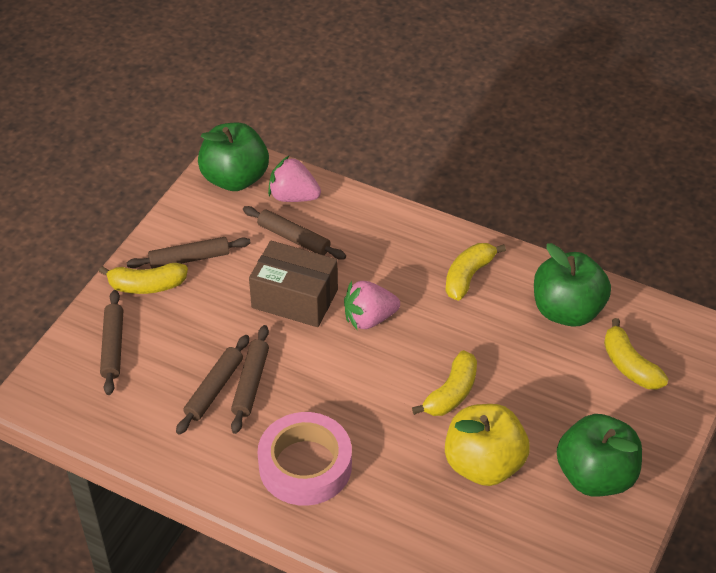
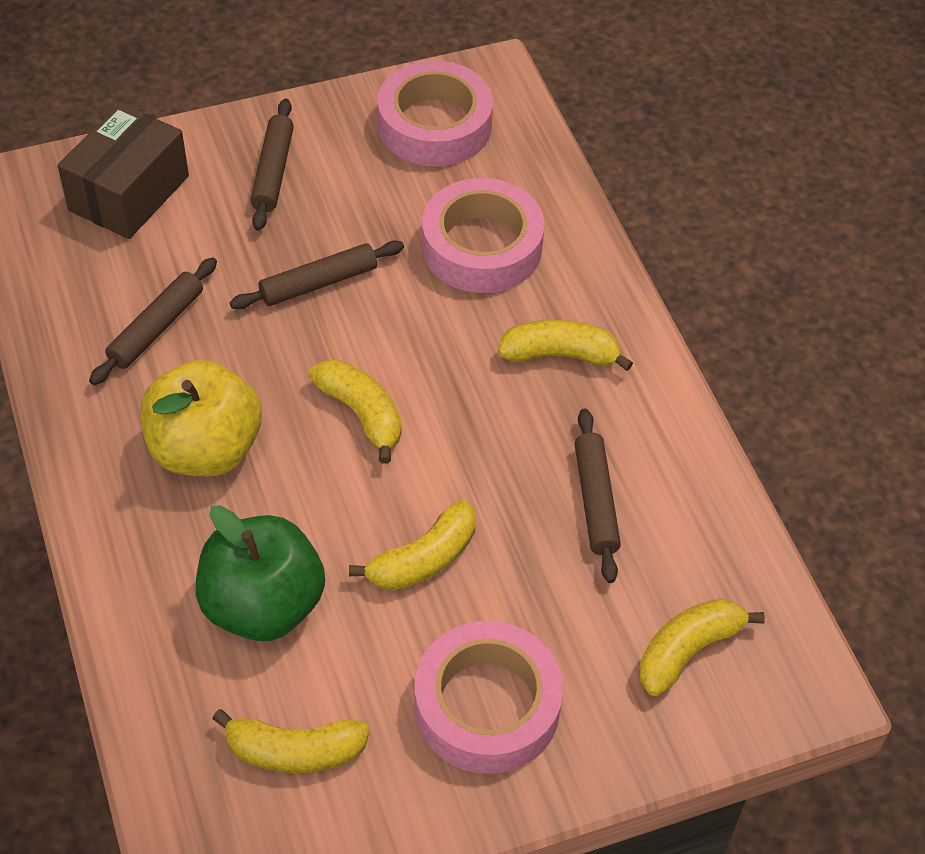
brown rolling pin: [100,290,123,395] [126,237,251,269] [176,335,249,435] [231,325,269,434] [243,206,346,260] = 5 -> [89,257,217,385] [230,240,404,310] [250,98,294,231] [575,408,621,583] = 4
green apple: [198,123,269,191] [534,243,611,327] [557,414,642,497] = 3 -> [196,505,325,641] = 1
pink strawberry: [268,156,321,202] [344,281,400,329] = 2 -> none = 0
pink tape: [258,412,352,506] = 1 -> [377,60,493,166] [415,621,563,774] [422,178,545,293] = 3
yellow banana: [99,263,188,294] [412,350,477,416] [445,243,506,301] [604,318,668,389] = 4 -> [212,709,370,773] [309,359,401,464] [349,500,476,590] [498,320,633,371] [639,598,765,696] = 5

